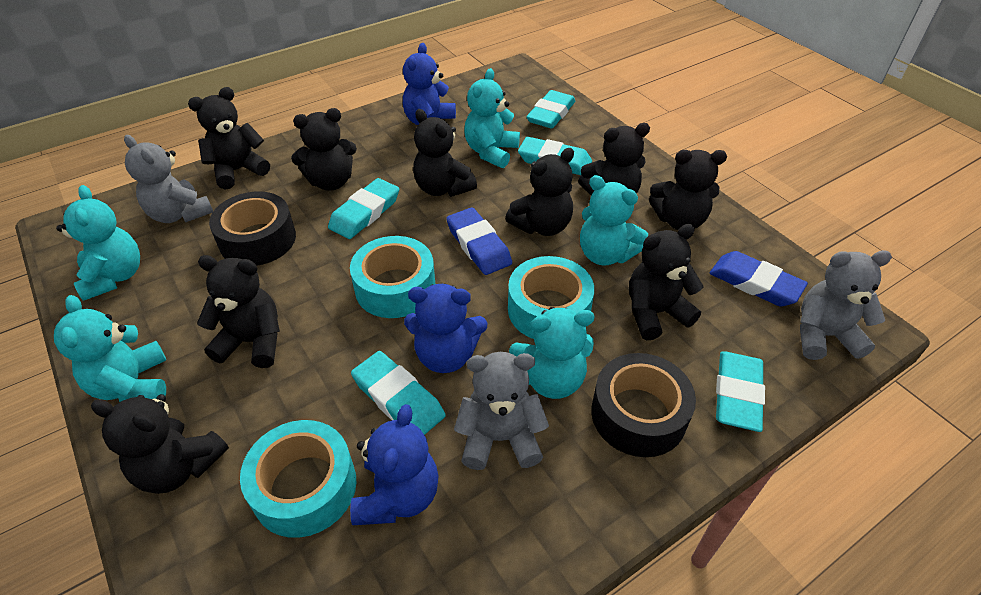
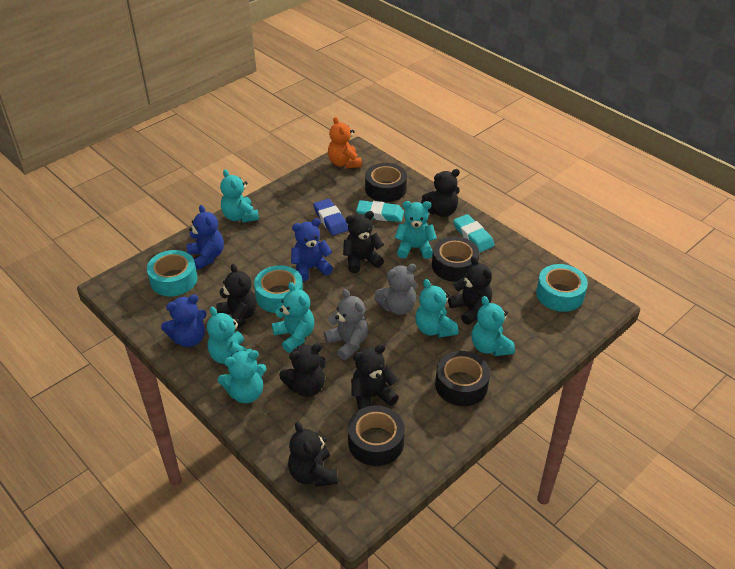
black tape: [209,192,296,266] [591,353,696,457] = 2 -> [348,406,405,466] [365,163,407,202] [432,236,479,282] [435,351,490,406] = 4
black teddy bear: [91,394,229,494] [188,87,270,190] [197,255,280,368] [291,108,357,191] [413,109,477,197] [505,148,574,236] [578,123,650,195] [629,224,704,340] [649,150,727,230] = 9 -> [216,264,257,328] [279,343,326,397] [288,422,338,487] [343,211,384,273] [351,344,399,410] [421,169,460,217] [448,256,492,325] = 7
blue eraser: [446,207,512,275] [710,251,808,307] = 2 -> [313,199,348,236] = 1
grey teddy bear: [124,135,213,223] [454,352,549,470] [800,250,892,360] = 3 -> [324,289,368,360] [374,264,417,315] = 2
orange teddy bear: none = 0 -> [328,117,362,168] = 1
turquoise eraser: [328,178,399,239] [351,351,446,435] [518,137,592,175] [526,90,575,129] [716,352,765,432] = 5 -> [356,200,404,222] [453,214,495,252] = 2
turquoise teddy bear: [54,295,166,402] [56,185,140,301] [464,68,520,168] [509,307,595,399] [580,175,648,266] = 5 -> [207,307,252,364] [218,350,266,403] [220,169,259,223] [272,282,314,353] [395,201,437,259] [415,279,458,338] [471,296,515,356] = 7

